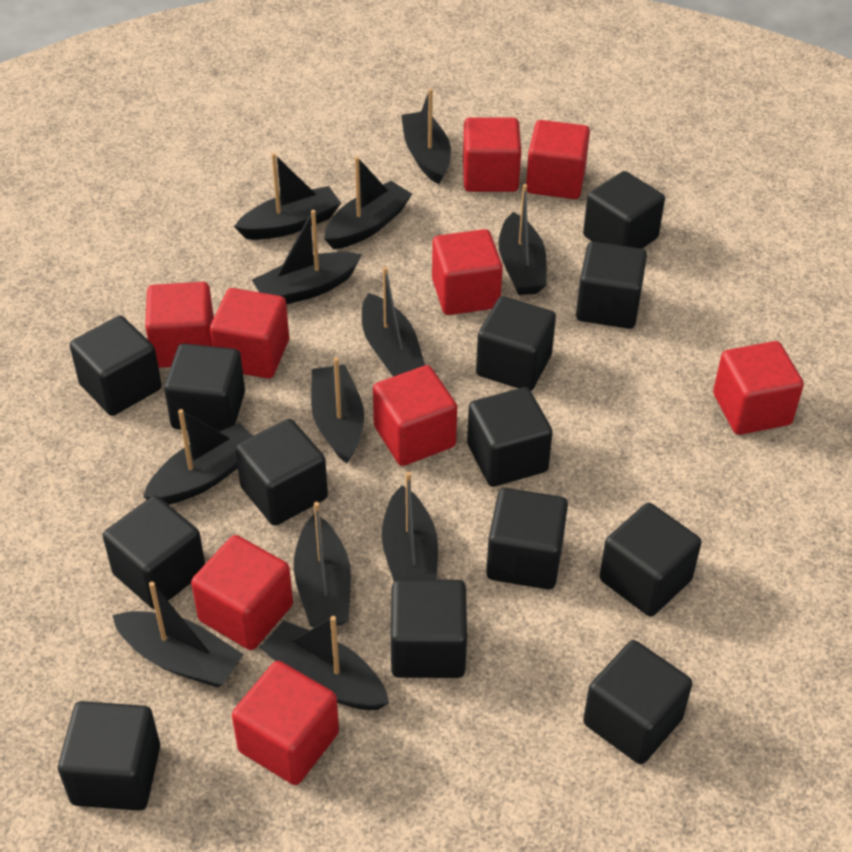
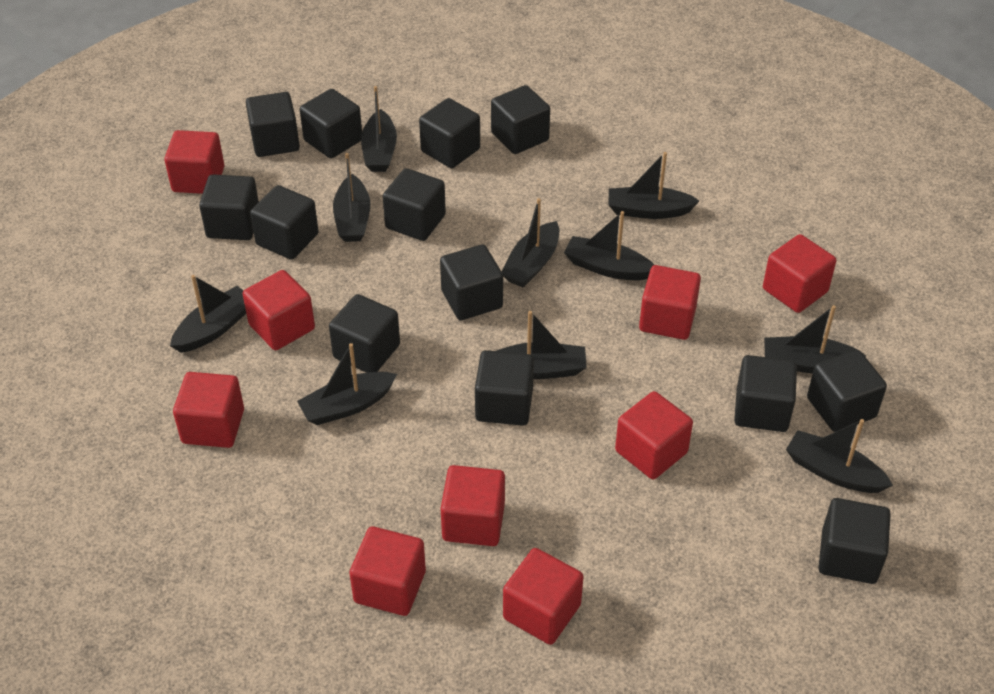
black boat: [112,582,244,687] [143,409,253,505] [234,153,341,240] [252,210,362,304] [260,616,389,710] [294,502,351,627] [311,357,364,464] [324,156,412,249] [362,267,425,377] [382,472,438,581] [401,88,451,184] [499,184,547,295] = 12 -> [170,275,246,353] [297,343,397,425] [333,153,371,242] [361,86,397,172] [497,311,587,379] [501,198,559,287] [564,211,654,281] [609,152,699,219] [764,305,866,373] [786,419,893,493] = 10

